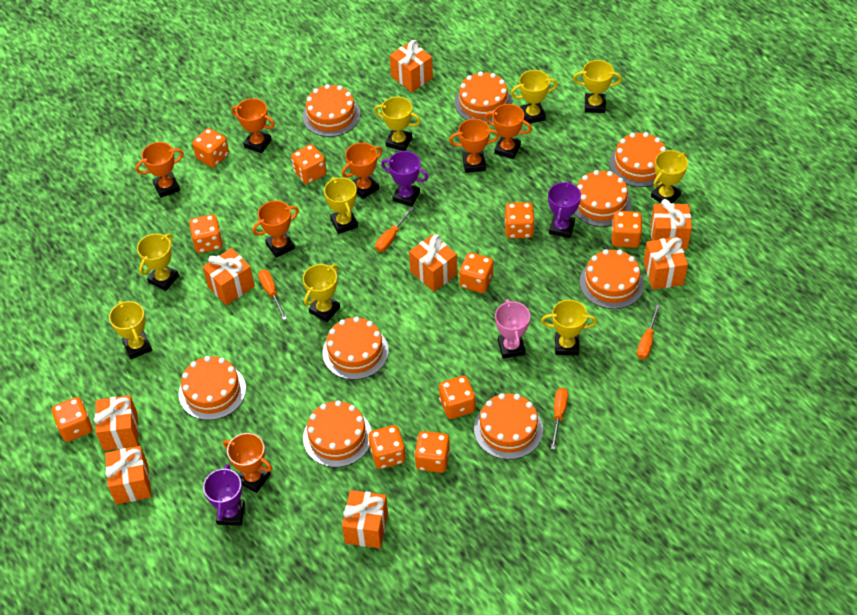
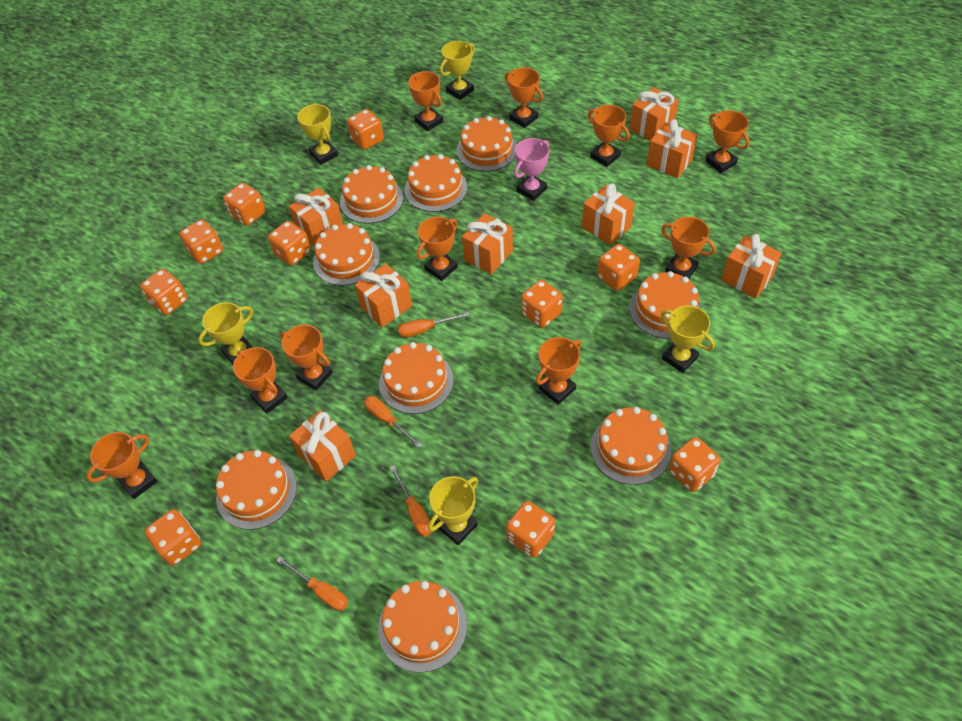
orange trophy: [135,142,184,198] [223,433,272,493] [231,98,275,153] [252,201,299,258] [342,142,382,199] [449,119,499,173] [485,104,532,159] = 7 -> [87,432,158,499] [233,347,288,414] [280,325,333,391] [408,71,443,131] [417,217,458,281] [505,67,543,128] [536,337,581,405] [588,105,630,167] [661,217,716,279] [705,110,750,173] = 10
purple trophy: [203,464,245,526] [381,151,429,207] [548,181,581,238] = 3 -> none = 0
yellow trophy: [109,301,152,359] [137,233,179,291] [303,264,340,322] [324,177,358,234] [374,97,420,151] [511,70,558,124] [541,300,597,356] [573,60,622,113] [651,150,688,203] = 9 -> [198,302,253,365] [297,104,338,165] [428,476,478,545] [440,41,475,100] [661,305,715,373] = 5

